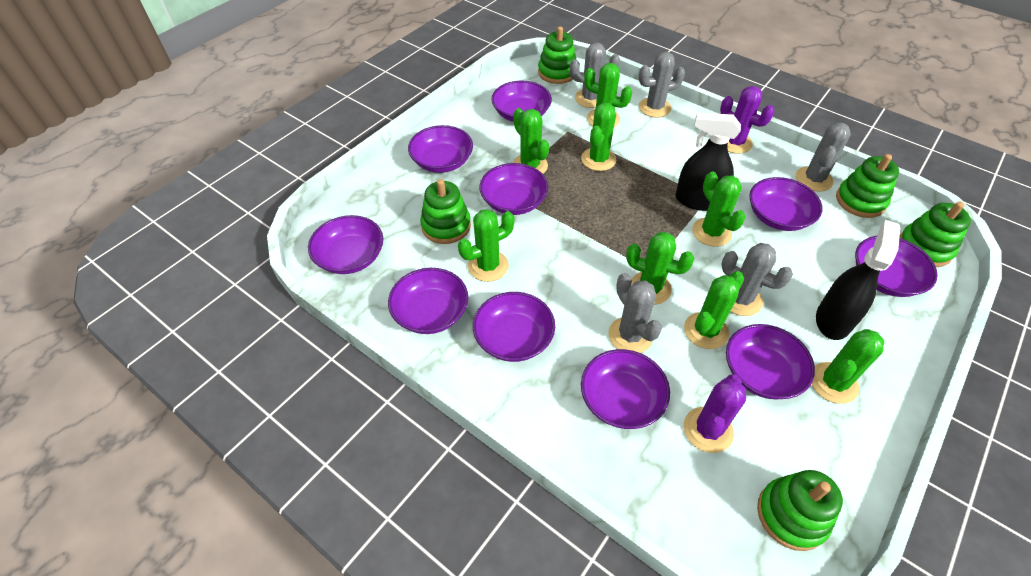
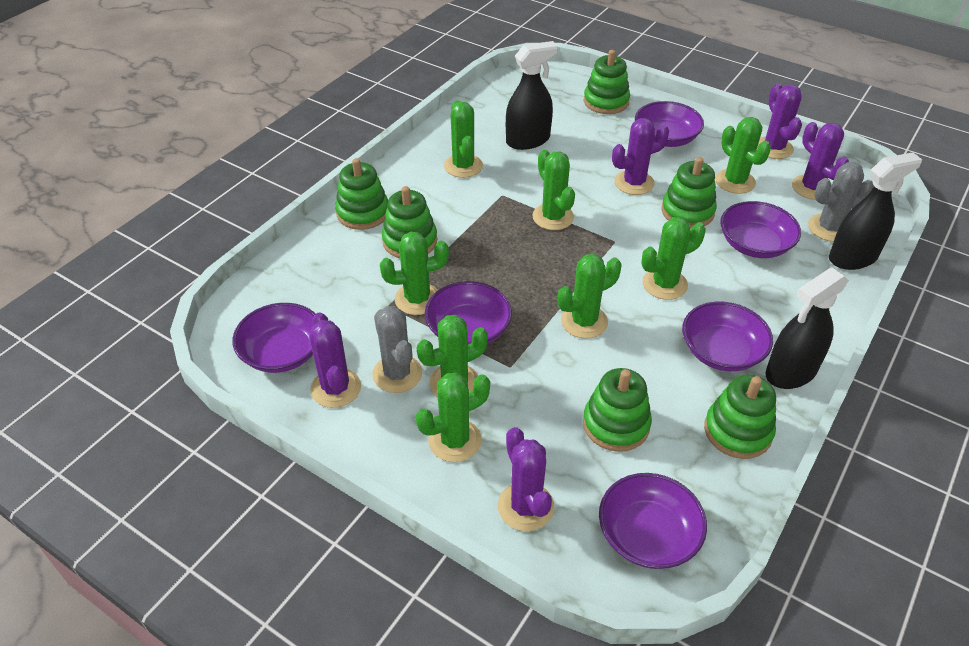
black spray bottle: [675,113,741,211] [816,220,900,340] = 2 -> [506,41,558,150] [766,268,849,389] [829,152,922,270] = 3
green stacking toy: [420,179,471,244] [538,27,576,84] [757,470,843,551] [836,154,899,218] [899,202,971,267] = 5 -> [335,158,388,230] [382,186,437,258] [583,368,652,452] [584,50,630,114] [661,157,717,228] [704,375,776,459] = 6
grey cactus: [570,43,620,108] [608,273,662,353] [639,52,685,118] [721,243,793,316] [796,122,851,192] = 5 -> [372,306,422,393] [808,162,874,242] = 2
purple bowl: [308,215,383,274] [388,268,468,334] [408,125,473,173] [473,292,555,362] [479,163,548,215] [491,81,552,122] [581,349,670,429] [726,324,815,399] [749,177,823,231] [855,236,938,297] = 10 -> [232,303,316,373] [425,281,512,345] [599,473,707,569] [635,101,704,147] [682,302,773,371] [720,201,801,258] = 6
purple cactus: [684,374,746,453] [720,86,774,154] = 2 -> [309,312,361,408] [498,427,554,531] [612,118,669,195] [757,84,802,159] [792,122,849,200] = 5

